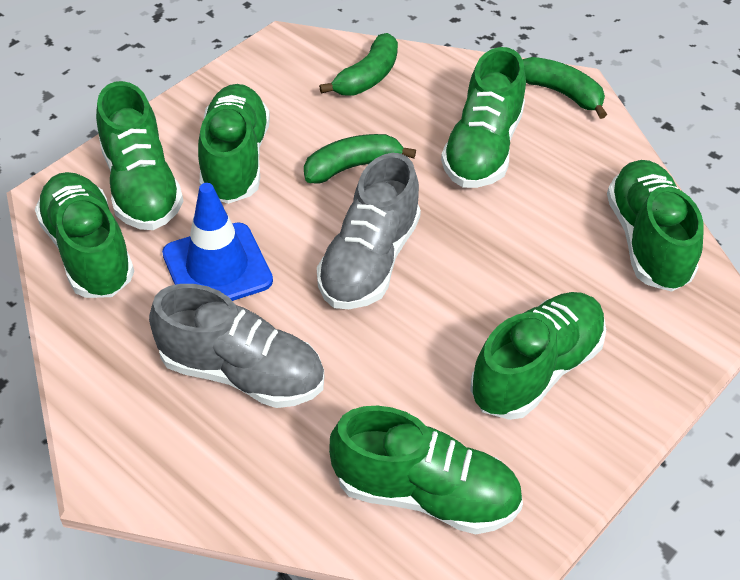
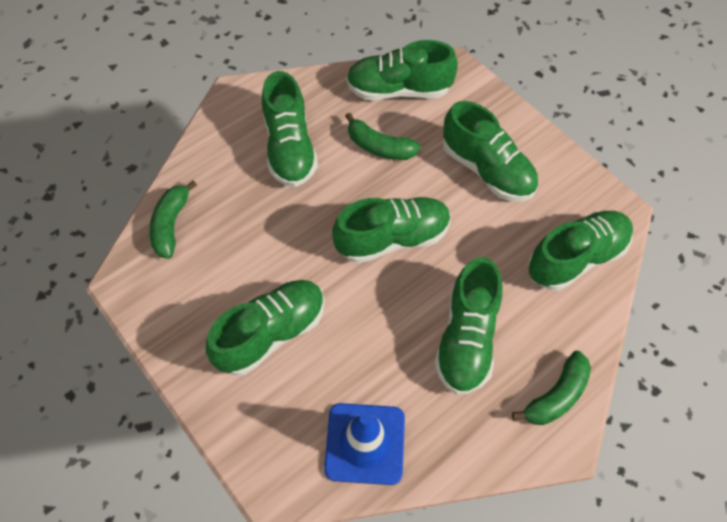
grey shoe: [149,284,324,408] [317,153,421,309] = 2 -> none = 0

